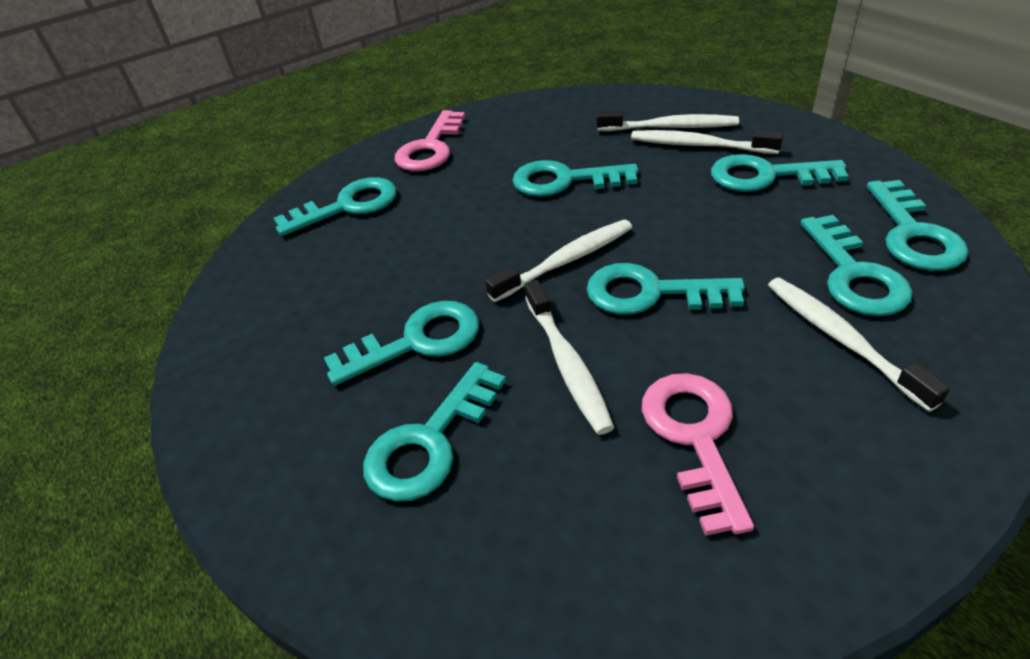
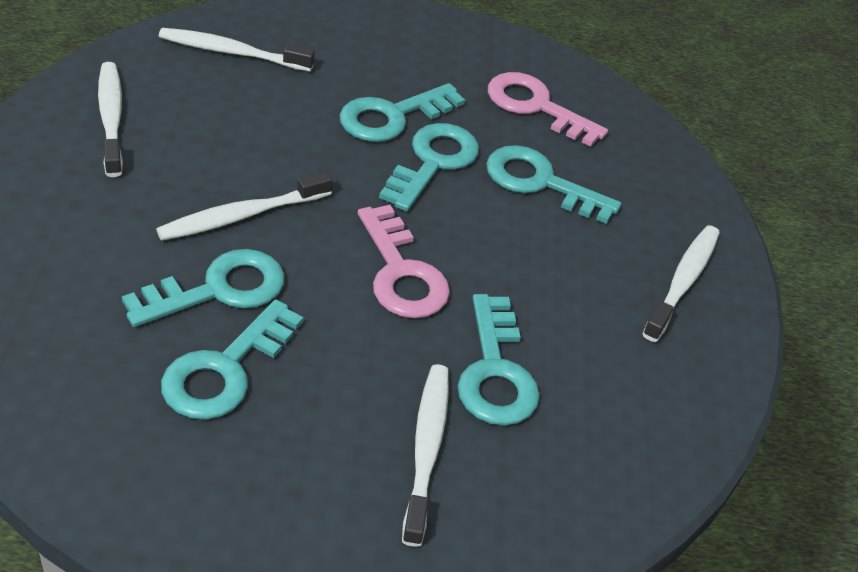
turquoise key: [274,177,397,236] [324,301,479,386] [363,362,506,502] [513,160,638,197] [587,263,745,315] [711,154,849,192] [800,215,913,316] [867,180,969,271] = 8 -> [122,249,284,327] [161,299,304,420] [339,83,465,142] [379,123,479,211] [458,294,540,426] [486,145,621,224] = 6

